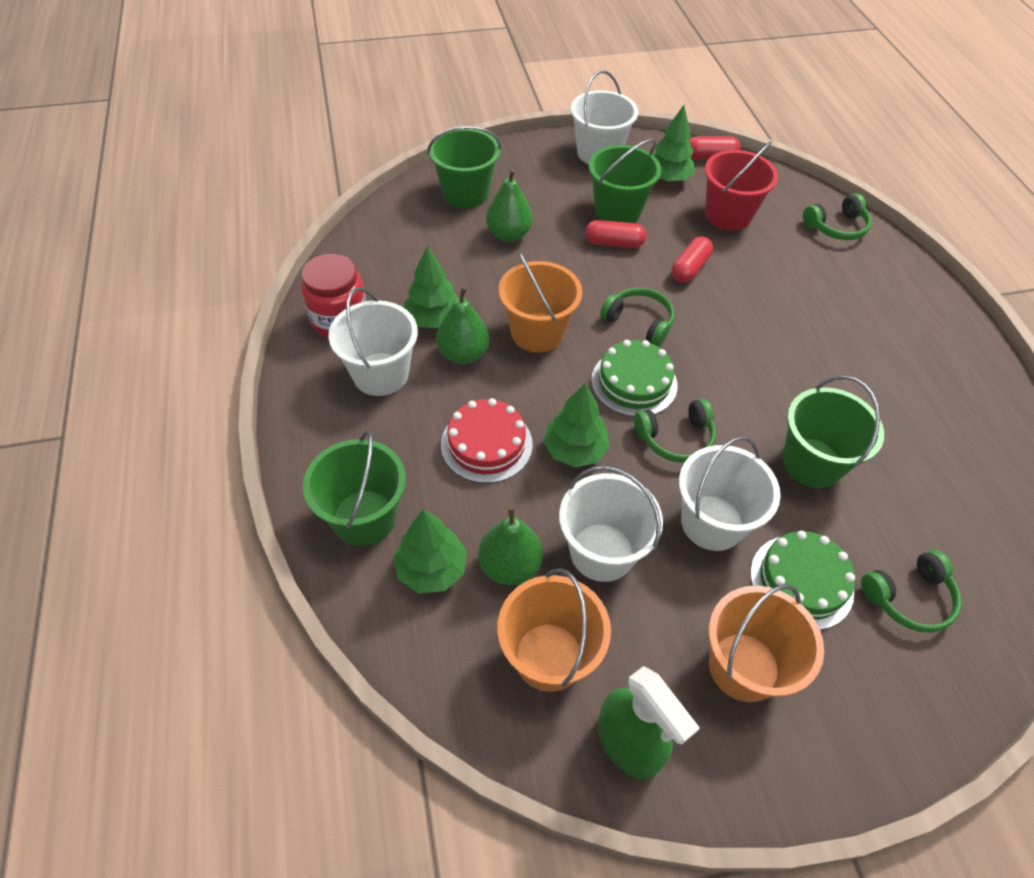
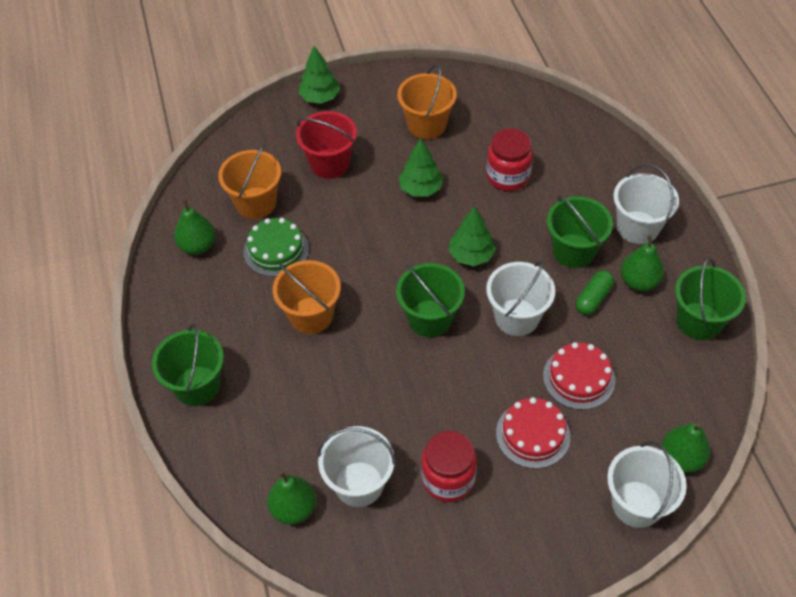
green cake: [591,340,677,417] [751,531,855,630] = 2 -> [244,218,309,277] = 1
green capsule: none = 0 -> [576,270,614,315] = 1
green headphones: [600,287,675,346] [634,399,716,463] [803,194,872,240] [861,550,961,633] = 4 -> none = 0
green pear: [436,286,489,364] [478,506,543,585] [486,168,533,242] = 3 -> [174,199,216,255] [267,471,316,525] [621,235,664,291] [661,423,710,473] = 4
green spray bottle: [598,666,700,779] = 1 -> none = 0
green tree: [393,509,467,593] [404,245,458,328] [543,382,610,467] [652,105,695,182] = 4 -> [298,46,340,104] [399,138,443,197] [449,206,496,266] = 3
red cake: [441,398,533,483] = 1 -> [496,397,571,469] [543,342,615,410] = 2
red capsule: [585,220,646,248] [672,236,713,283] [689,136,741,159] = 3 -> none = 0
red jar: [301,254,366,338] = 1 -> [421,431,477,502] [486,128,533,191] = 2

